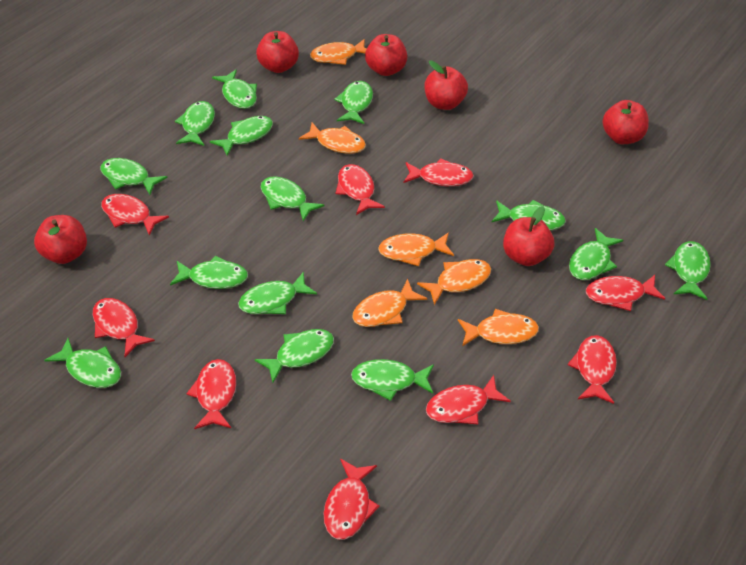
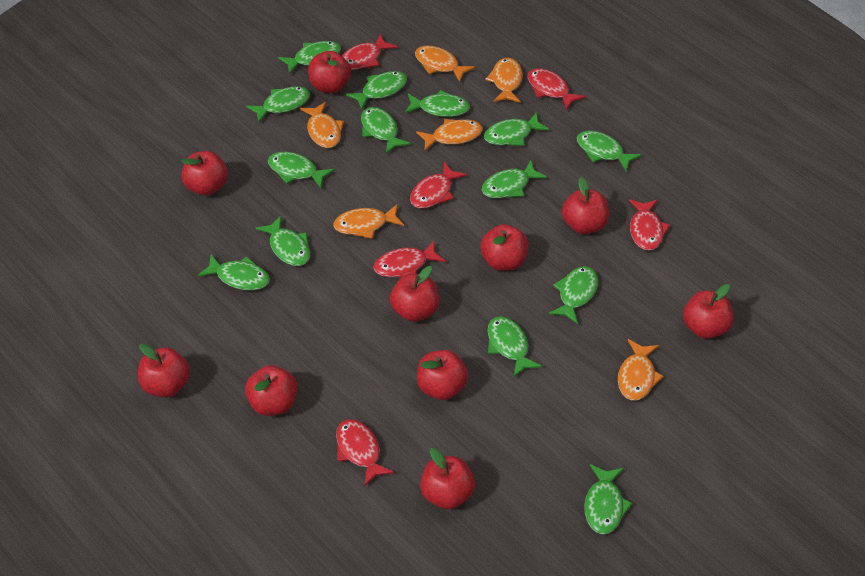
red apple: [34,215,87,264] [256,31,299,73] [365,34,407,76] [425,60,468,110] [503,206,554,266] [602,100,649,144] = 6 -> [138,344,190,397] [181,151,228,196] [245,365,297,416] [308,51,351,93] [390,266,439,322] [417,350,468,400] [420,448,475,510] [480,224,528,271] [562,177,609,234] [683,284,734,339] = 10
red fish: [93,298,155,357] [101,194,169,236] [186,359,236,429] [324,459,380,540] [335,164,385,215] [403,158,474,186] [426,375,511,424] [568,335,617,404] [586,275,665,311] = 9 -> [336,419,395,487] [342,34,397,70] [374,241,446,278] [410,162,467,209] [528,68,586,110] [629,199,670,251] = 6

